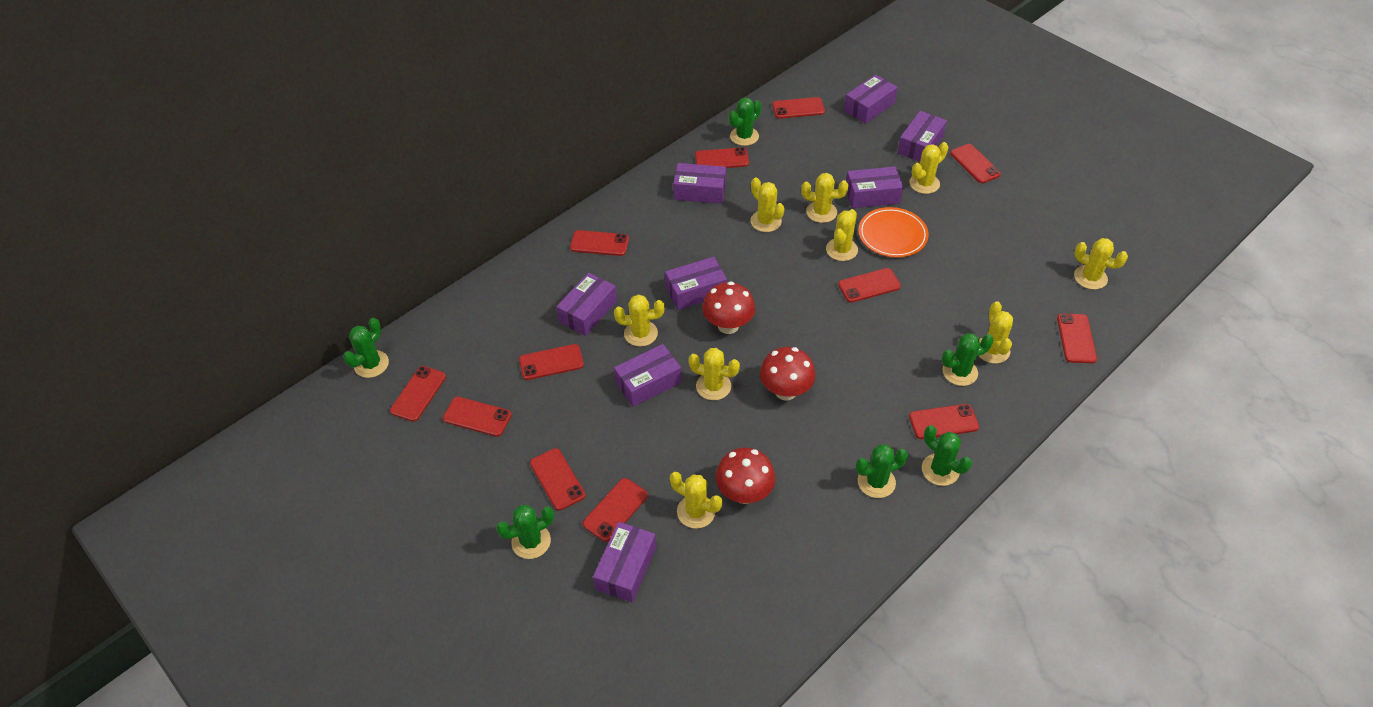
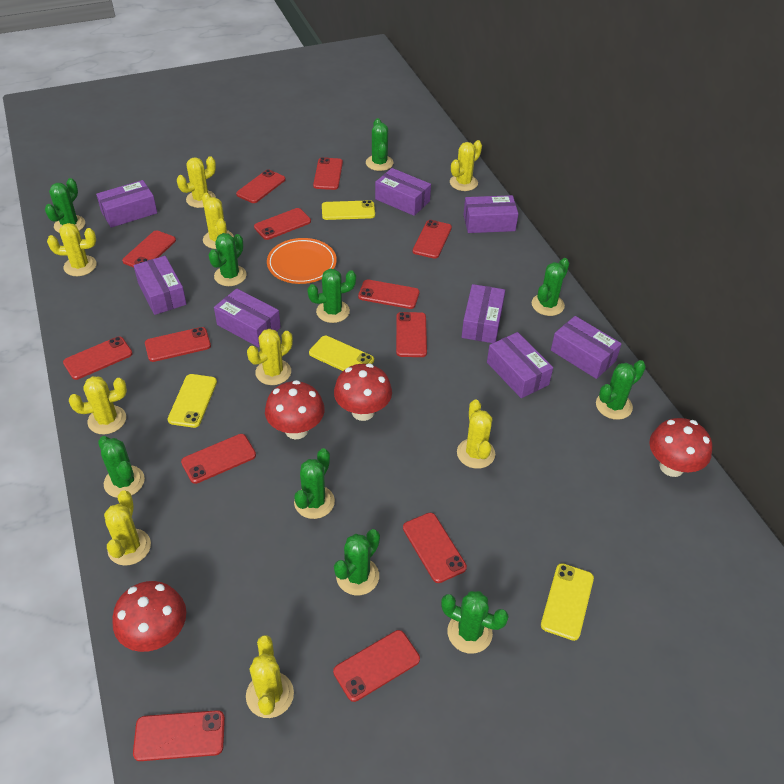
green cactus: [343,318,389,378] [496,505,554,559] [729,97,762,146] [856,444,908,498] [922,425,972,486] [942,333,994,386] = 6 -> [45,178,85,233] [98,436,145,498] [208,233,247,286] [294,448,335,519] [307,269,356,323] [334,529,380,595] [366,118,394,171] [441,591,509,654] [532,258,569,316] [596,360,646,420] = 10
red mushroom: [702,281,755,334] [716,448,775,504] [760,347,816,400] = 3 -> [112,581,186,652] [265,380,325,439] [334,363,392,421] [649,418,712,477] = 4
red phone: [390,366,446,422] [443,397,511,437] [519,344,584,380] [530,448,585,511] [570,230,629,256] [583,478,648,542] [695,147,749,168] [772,97,825,119] [838,268,901,303] [909,404,979,439] [950,144,1001,183] [1057,313,1097,363] = 12 -> [63,336,133,380] [122,230,176,268] [133,710,225,761] [145,327,211,362] [181,434,256,484] [236,169,285,203] [254,208,311,240] [313,157,343,190] [333,630,420,702] [358,279,420,309] [396,312,427,357] [403,513,467,583] [413,220,452,259] = 13
yellow phone: none = 0 -> [168,374,217,428] [309,336,374,371] [322,200,375,220] [541,563,594,641] = 4

